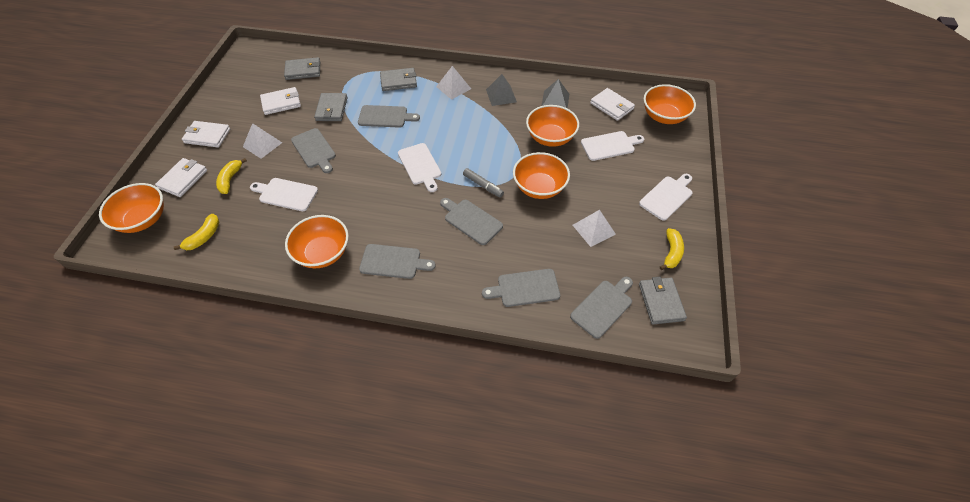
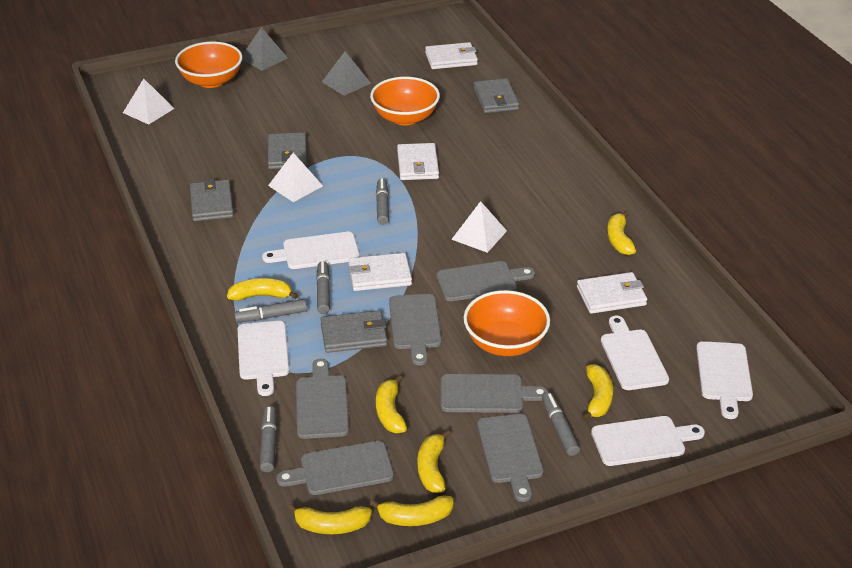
grey marker: [463,168,504,198] = 1 -> [234,299,307,323] [260,406,277,472] [316,261,330,314] [376,178,389,225] [542,393,580,456] = 5
orange bowl: [99,183,164,233] [285,215,349,268] [513,152,570,199] [526,105,579,147] [644,84,696,124] = 5 -> [175,42,243,88] [370,77,440,125] [464,290,550,356] = 3
white cutting board: [250,178,318,211] [398,143,441,192] [581,131,644,161] [639,174,693,221] = 4 -> [238,321,289,396] [262,232,360,269] [591,416,705,466] [601,316,669,390] [696,341,753,419] = 5
yellow banana: [174,214,219,250] [216,158,247,194] [660,228,684,270] = 3 -> [227,278,298,301] [288,504,372,534] [370,495,453,526] [376,375,407,433] [417,430,451,493] [581,364,613,421] [607,211,636,255] = 7

